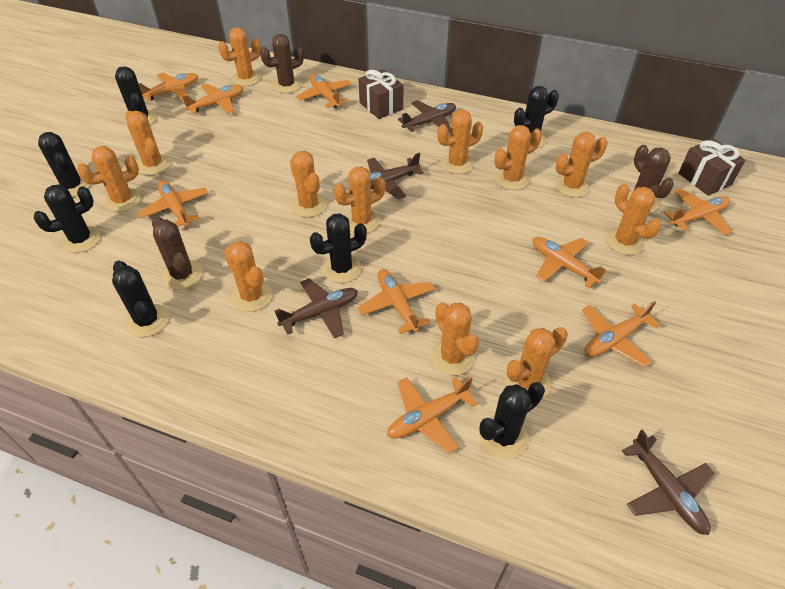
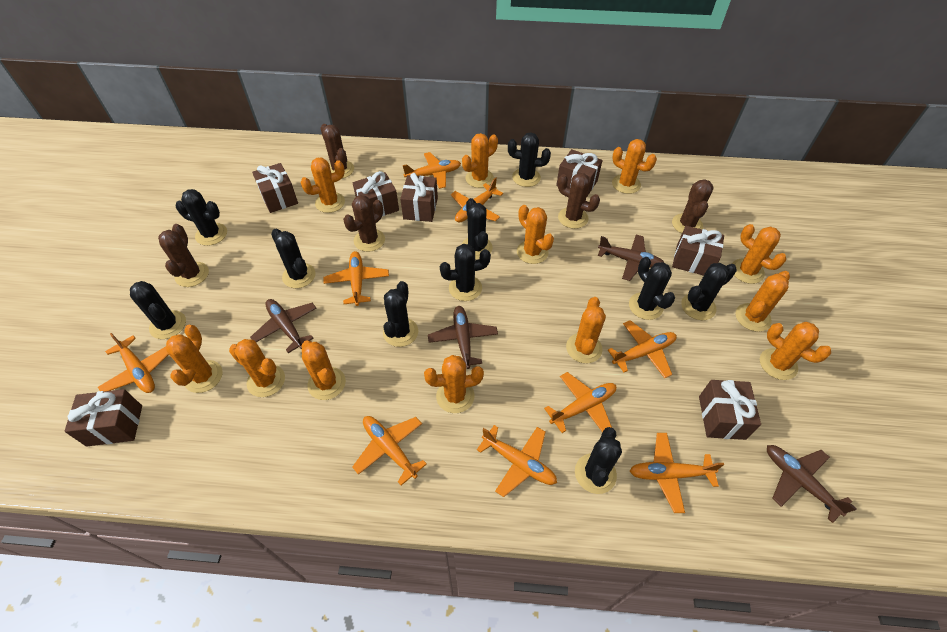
black cactus: [34,185,101,253] [38,132,90,197] [112,261,169,337] [115,66,157,125] [310,213,367,283] [480,382,545,459] [514,86,559,148] = 7 -> [130,281,186,339] [176,189,227,246] [271,229,315,288] [383,281,418,347] [440,244,491,301] [461,198,492,259] [508,132,551,187] [575,427,622,494] [629,257,675,320] [681,263,737,320] = 10
brown cactus: [152,216,202,290] [260,34,304,93] [627,145,674,213] = 3 -> [158,224,209,287] [321,124,354,179] [343,195,385,252] [558,173,600,229] [672,179,714,233] = 5
brown gift: [358,69,404,119] [679,138,745,196] = 2 -> [64,389,142,447] [252,163,298,213] [353,171,399,216] [400,173,438,222] [556,149,603,196] [672,226,724,276] [699,380,761,440] = 7

